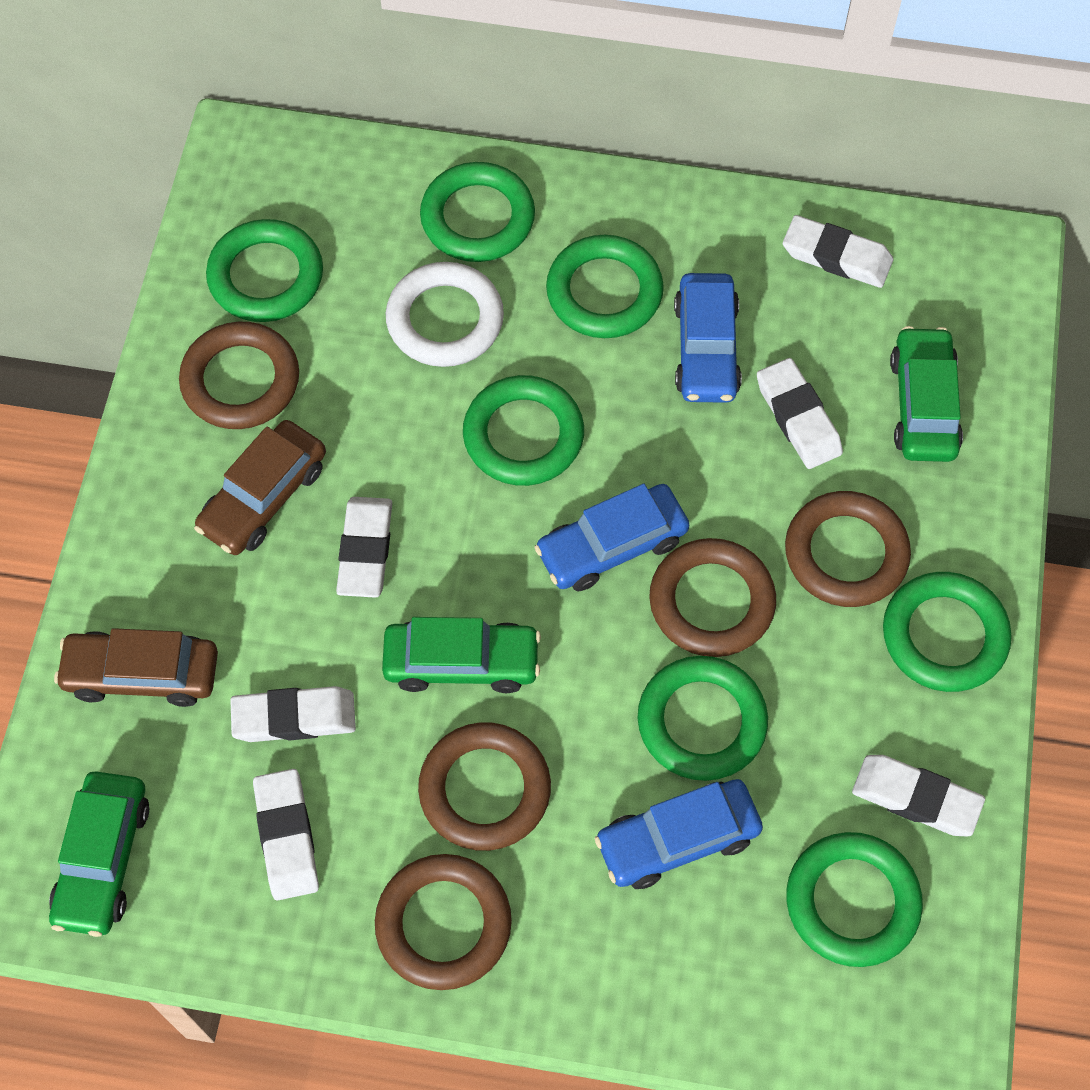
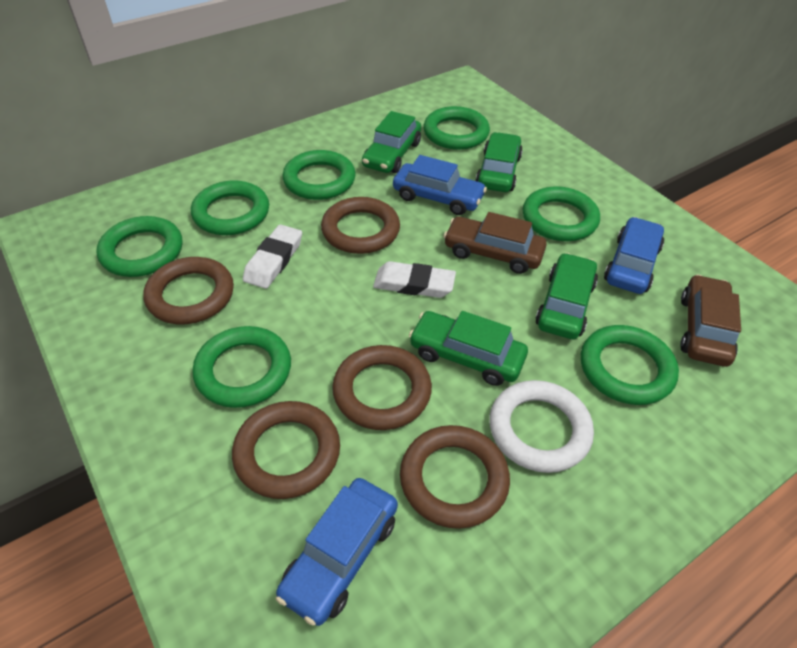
green car: [49,771,149,937] [382,617,541,693] [890,326,963,462] = 3 -> [362,111,421,173] [409,311,528,386] [476,132,523,192] [535,253,598,339] = 4
white eraser: [230,686,356,742] [253,769,319,900] [336,497,392,598] [757,358,843,469] [783,215,893,288] [852,755,985,837] = 6 -> [243,224,302,289] [373,261,456,298] = 2

